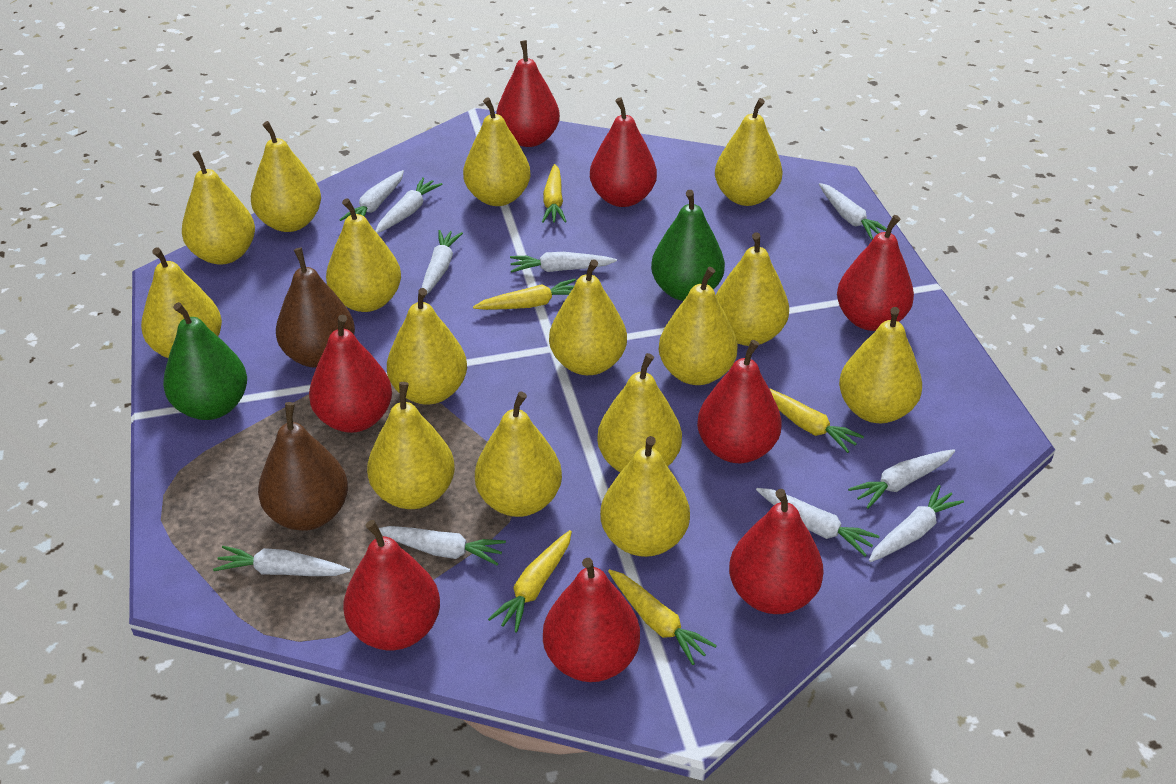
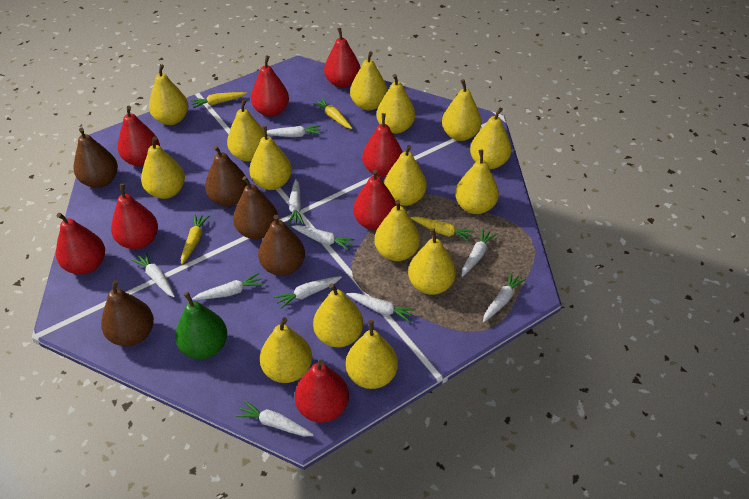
brown pear: [258,402,348,531] [276,248,355,368] = 2 -> [74,127,118,188] [101,280,154,346] [205,145,247,207] [233,176,278,240] [258,215,305,276] = 5
green pear: [163,302,247,420] [651,190,725,301] = 2 -> [175,292,227,359] = 1
yellow carrot: [473,279,576,310] [488,530,572,633] [542,164,567,223] [608,569,717,665] [769,388,864,453] = 5 -> [181,214,209,265] [190,92,247,108] [312,98,352,129] [410,216,475,242] = 4

